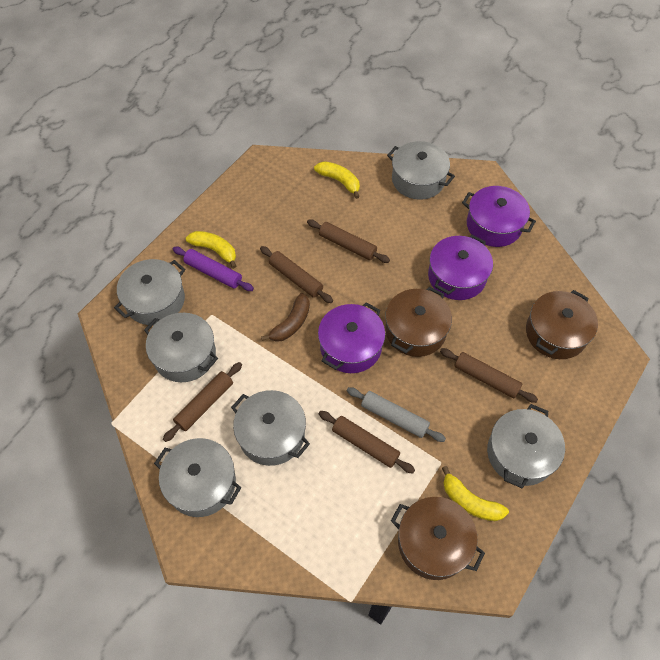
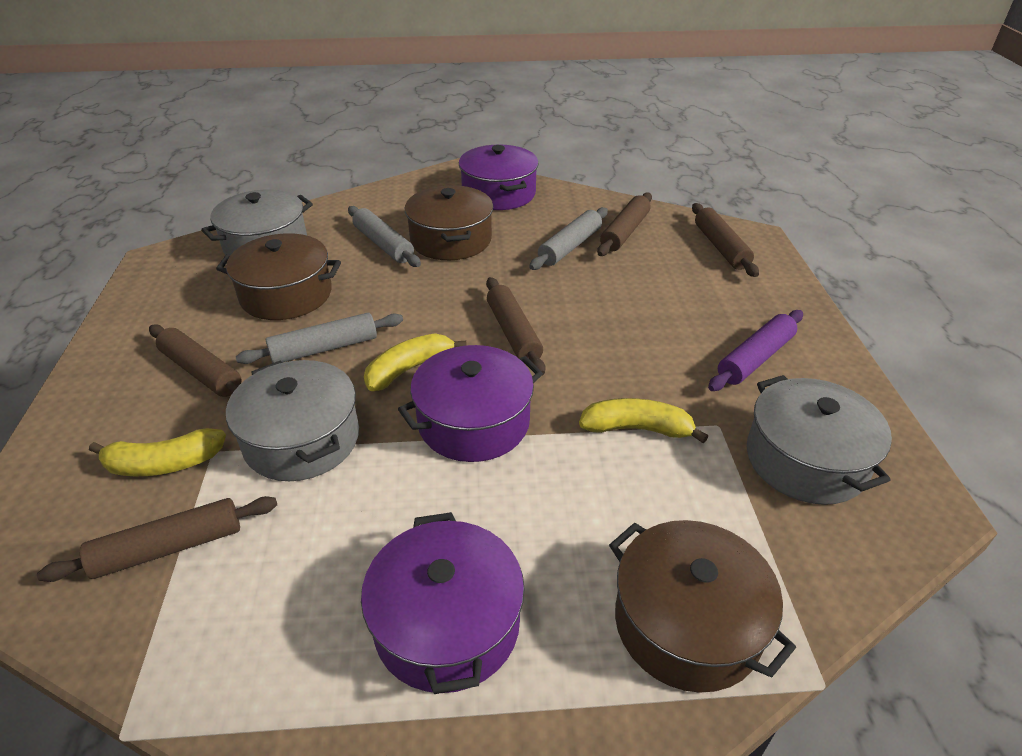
brown banana: [261,293,310,342] = 1 -> none = 0
grey pot: [114,259,185,325] [144,313,218,382] [154,438,241,517] [231,390,310,466] [387,141,455,200] [487,404,565,488] = 6 -> [201,189,313,255] [226,360,359,481] [747,375,892,505] = 3
grey rolling pin: [347,387,446,442] = 1 -> [236,313,403,364] [348,206,421,267] [529,207,608,270] = 3

